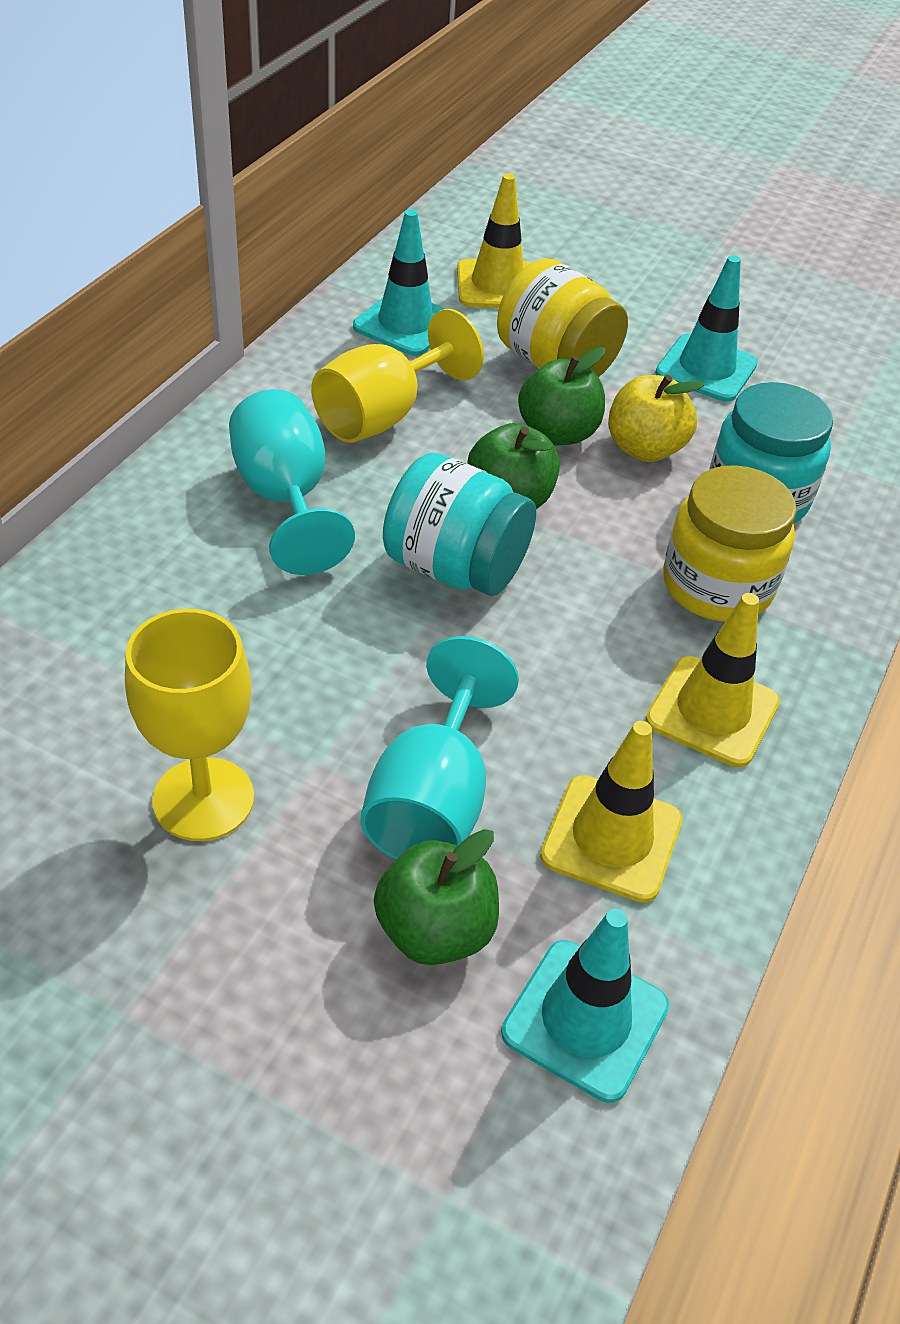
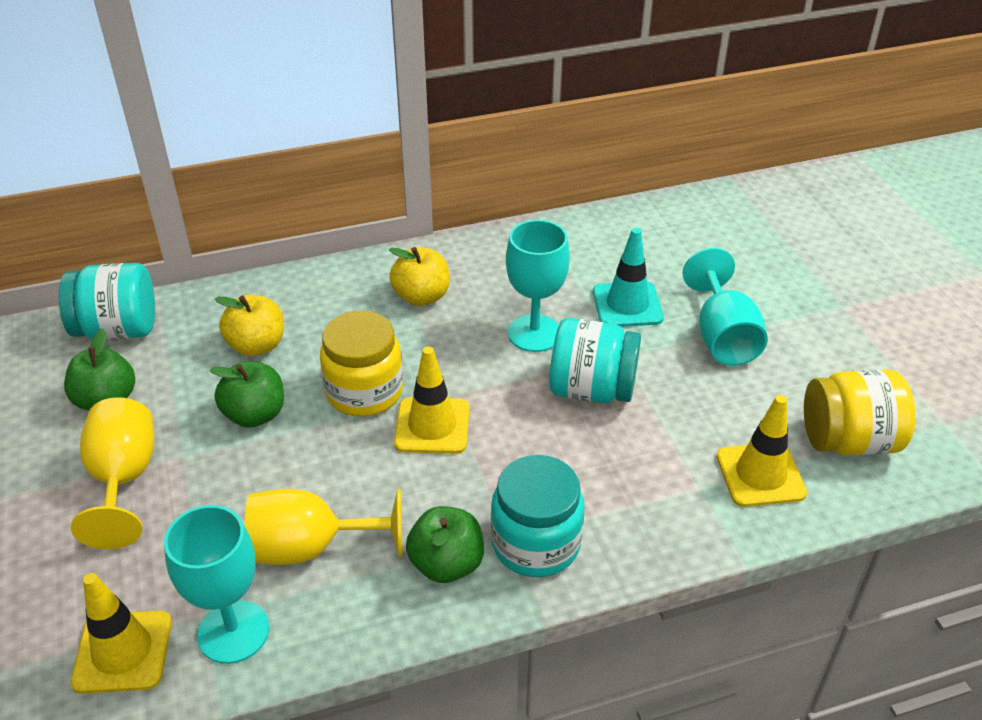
turquoise goblet: [229,389,355,575] [360,636,519,859] = 2 -> [164,505,269,664] [506,220,570,352] [683,248,768,366] = 3
turquoise jar: [383,452,536,596] [709,382,833,524] = 2 -> [59,263,155,340] [491,455,585,577] [549,318,641,403] = 3
turquoise traffic cone: [353,209,446,356] [501,909,669,1103] [655,255,758,402] = 3 -> [593,228,664,327] = 1
yellow apple: [608,375,705,462] = 1 -> [215,295,284,356] [389,247,450,306] = 2

